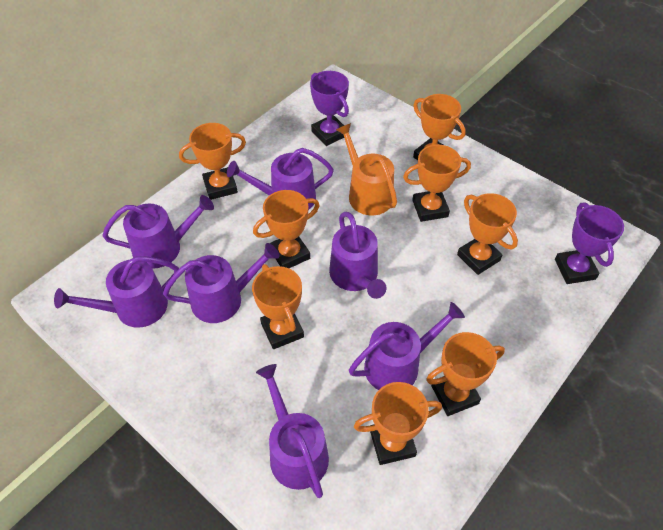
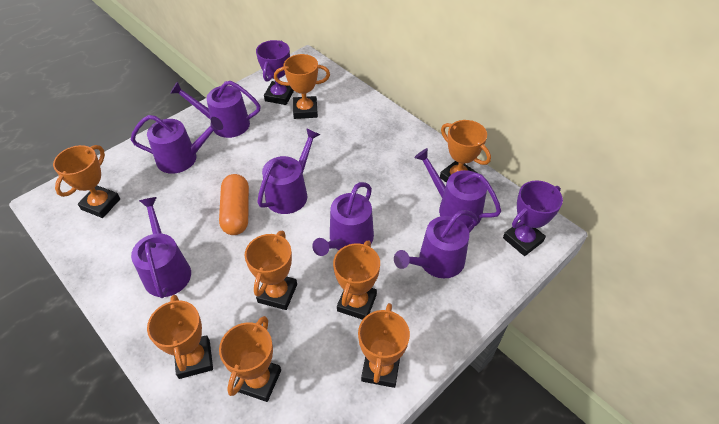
orange capsule: none = 0 -> [219,174,249,235] = 1
orange watering can: [336,123,397,216] = 1 -> none = 0

